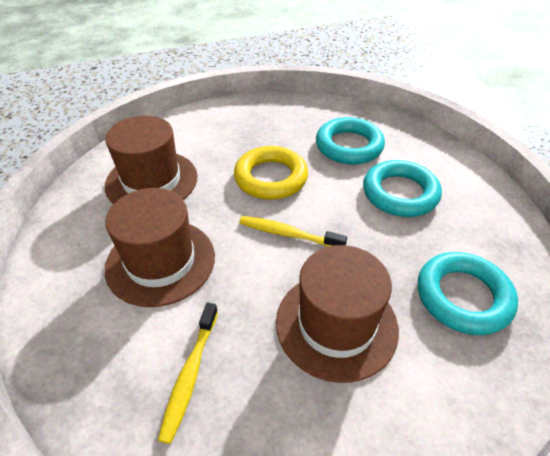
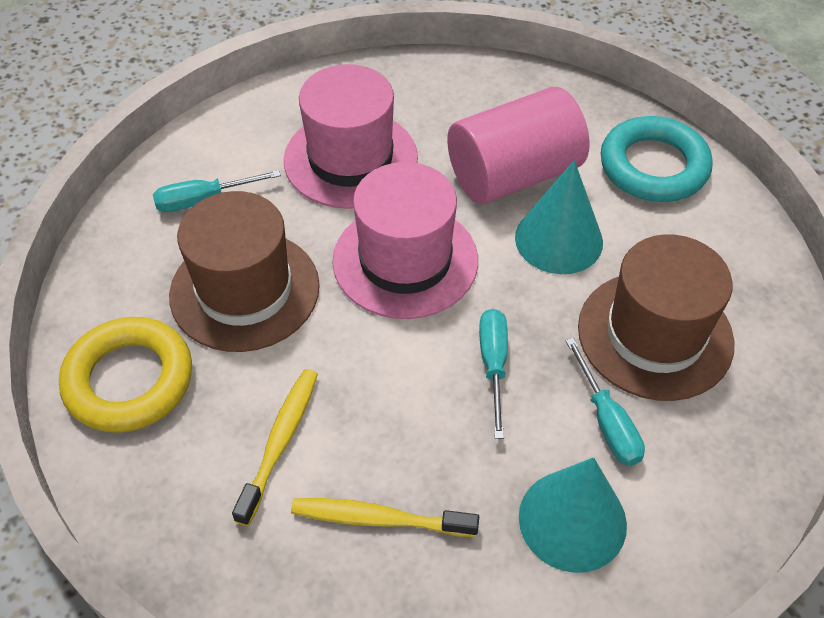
brown hat: [105,116,198,204] [105,188,215,307] [276,245,399,383] = 3 -> [169,191,320,352] [578,234,734,401] = 2
pink cylinder: none = 0 -> [447,87,590,204] = 1
pink hat: none = 0 -> [284,64,418,209] [332,162,478,319] = 2
turquoise cone: none = 0 -> [515,160,603,274] [519,457,627,573] = 2
turquoise ring: [316,117,385,165] [363,160,442,217] [418,252,518,335] = 3 -> [601,116,713,202] = 1
turquoise screwdriver: none = 0 -> [153,170,281,212] [479,309,508,439] [565,338,645,466] = 3

